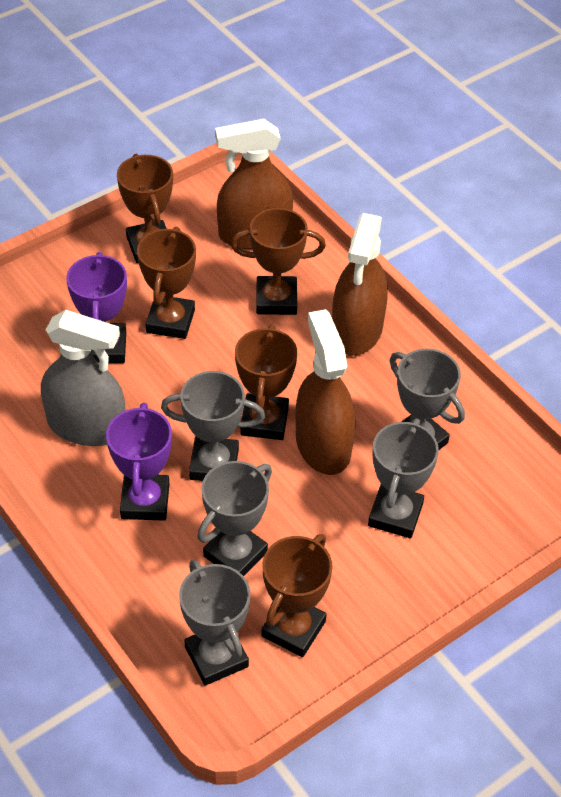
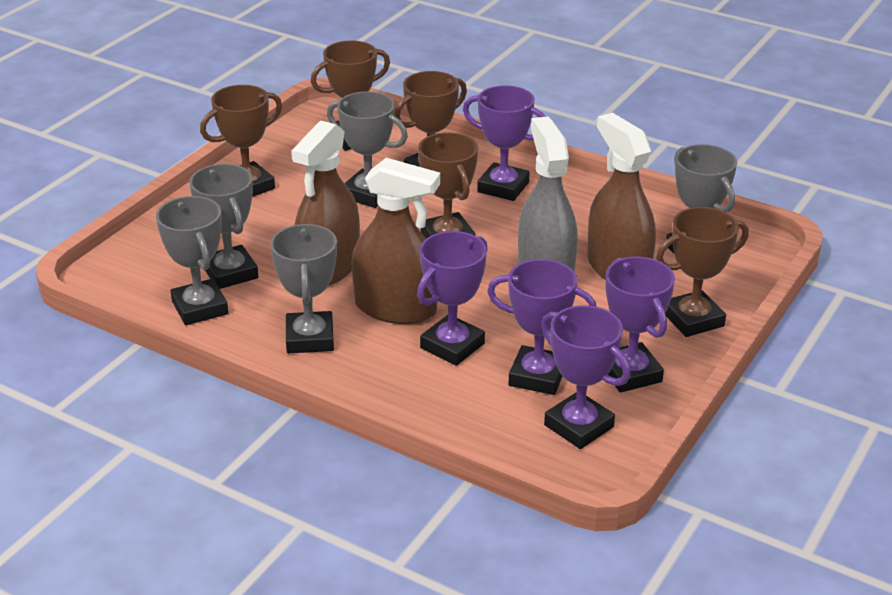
purple trophy: [66,252,127,363] [106,403,172,521] = 2 -> [417,231,488,366] [463,85,545,201] [487,259,597,395] [541,305,631,449] [605,257,675,393] = 5

